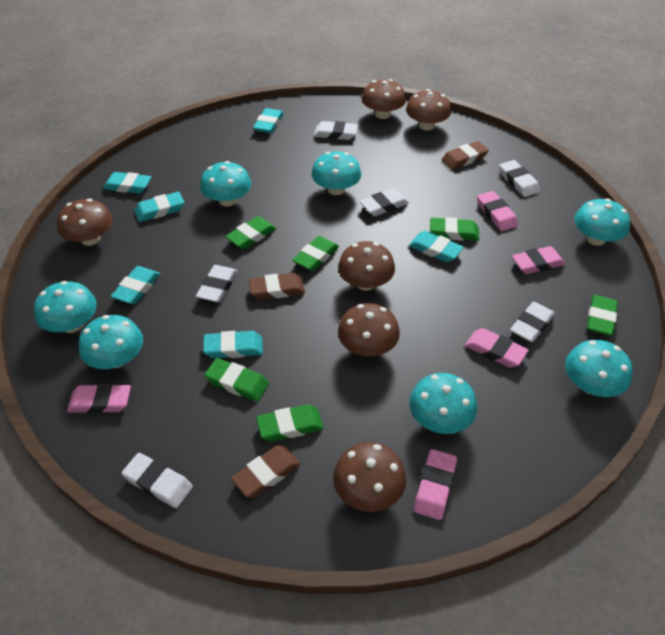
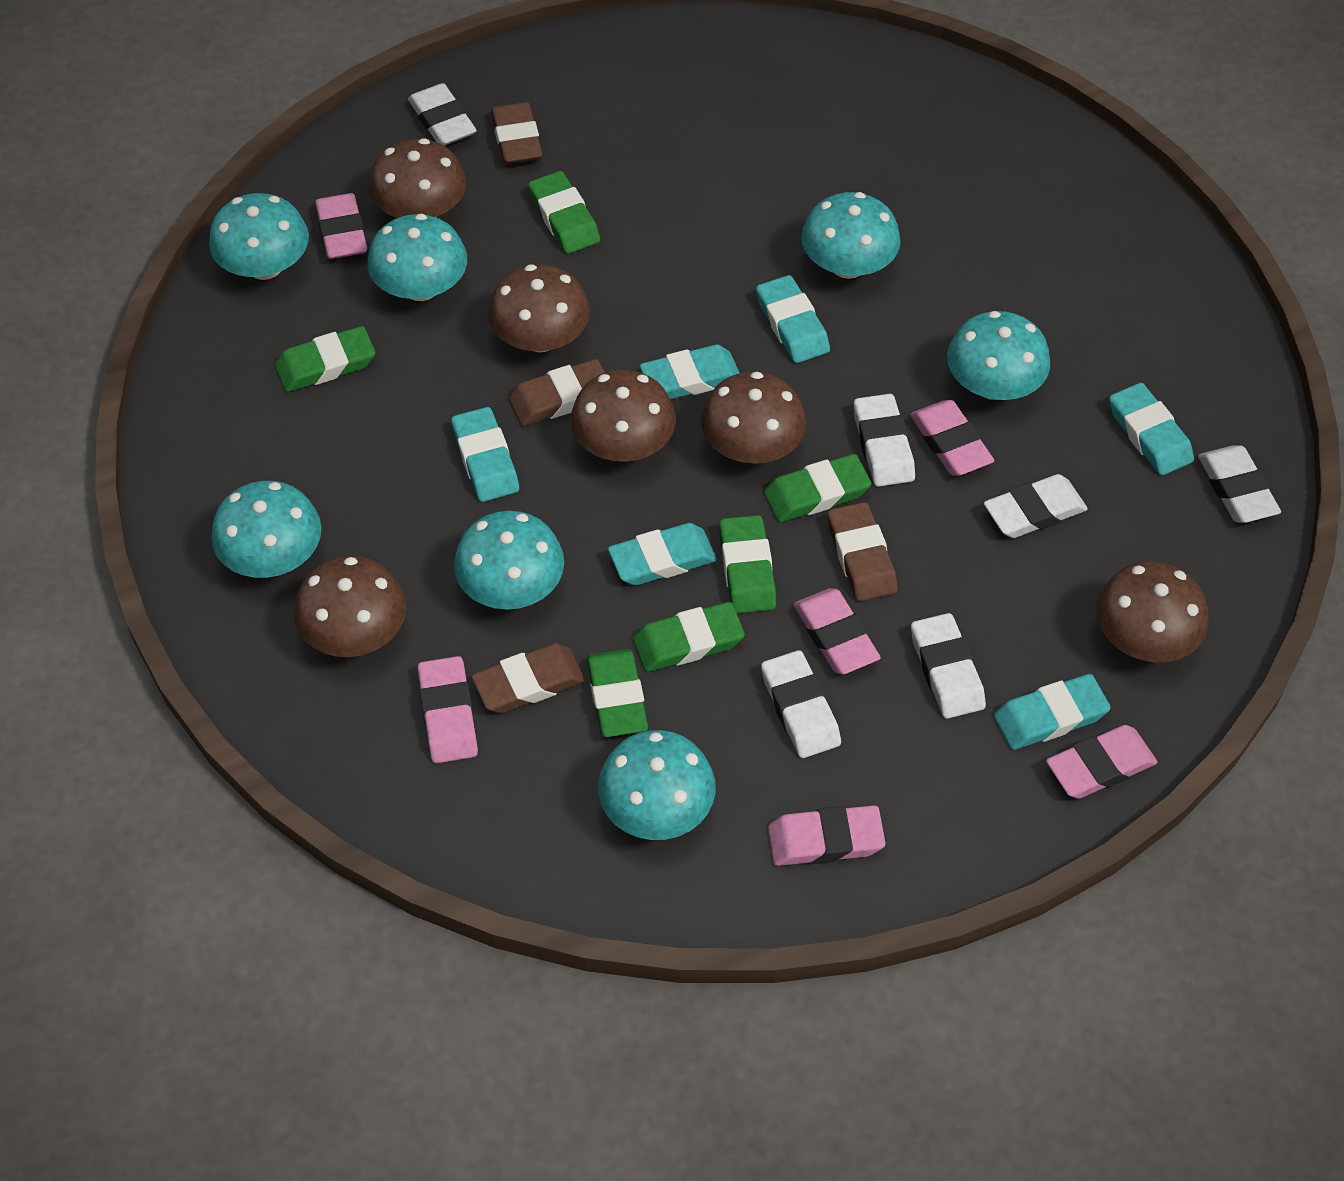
brown eraser: [231,445,300,498] [249,273,305,300] [442,141,489,170] = 3 -> [471,643,585,713] [491,102,543,164] [509,359,605,426] [827,502,898,602] = 4
pink eraser: [67,384,131,413] [414,449,457,520] [465,328,529,368] [477,191,518,231] [512,246,565,274] = 5 -> [315,193,367,259] [417,656,478,763] [768,805,885,866] [794,588,881,675] [910,400,994,476] [1046,725,1157,799] = 6

